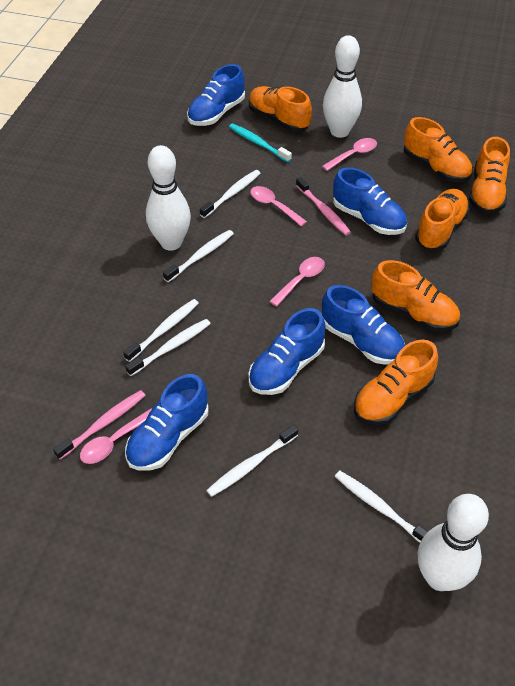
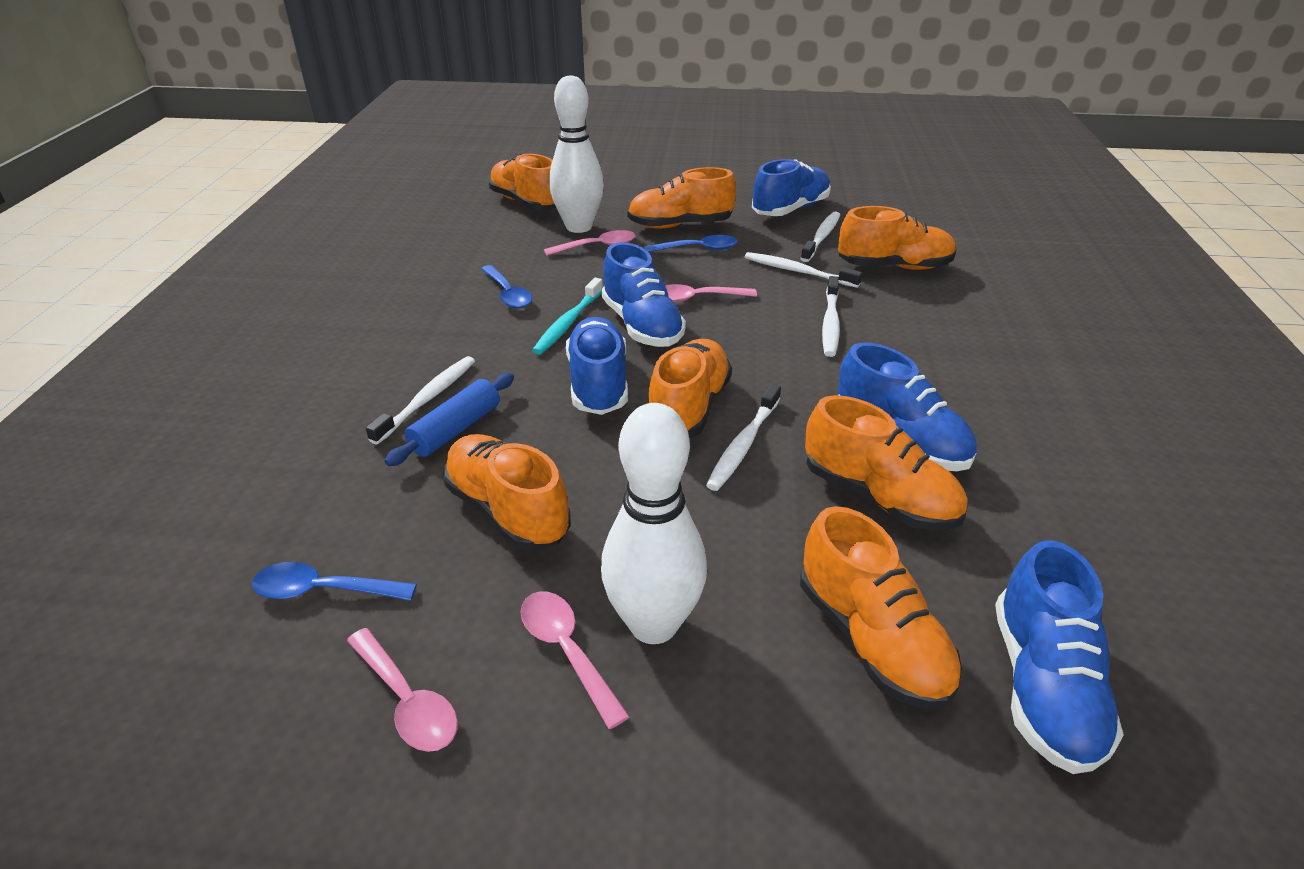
blue rolling pin: none = 0 -> [385,373,514,466] = 1
blue spoon: none = 0 -> [251,562,417,601] [481,265,532,308] [644,235,738,252] = 3
orange shoe: [249,86,312,132] [354,339,438,425] [371,260,460,332] [404,117,472,182] [415,189,470,250] [469,137,510,214] = 6 -> [443,434,571,551] [489,154,556,210] [627,167,736,229] [649,339,732,438] [800,506,962,709] [805,395,967,531] [838,206,957,270] = 7
pink toothbrush: [53,390,146,460] [296,177,351,235] = 2 -> none = 0
white bowling pin: [146,145,191,251] [323,35,362,138] [418,494,489,591] = 3 -> [549,76,604,233] [601,403,707,644] = 2
white toothbrush: [123,299,199,362] [125,319,211,376] [163,230,234,282] [200,170,260,218] [206,425,298,497] [335,471,428,542] = 6 -> [366,356,475,444] [706,384,781,491] [745,252,862,288] [800,211,840,262] [822,276,840,357] = 5

